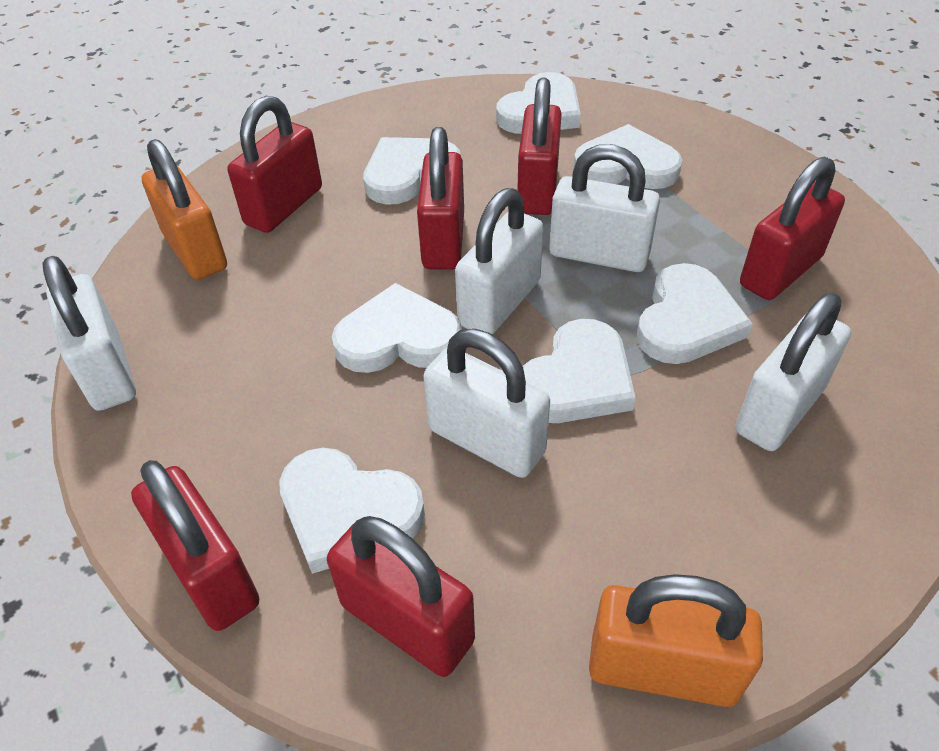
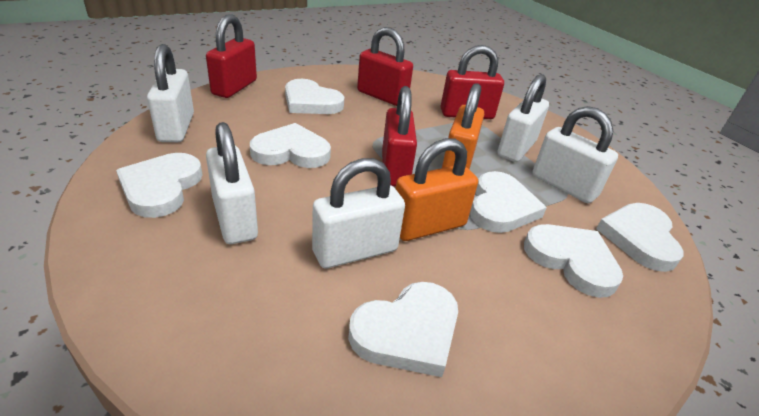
red padlock: [131,460,259,631] [227,96,322,233] [327,516,475,677] [417,127,464,270] [517,78,562,215] [740,156,845,300] = 6 -> [206,14,257,98] [357,27,413,106] [382,86,417,187] [441,45,504,119] = 4

